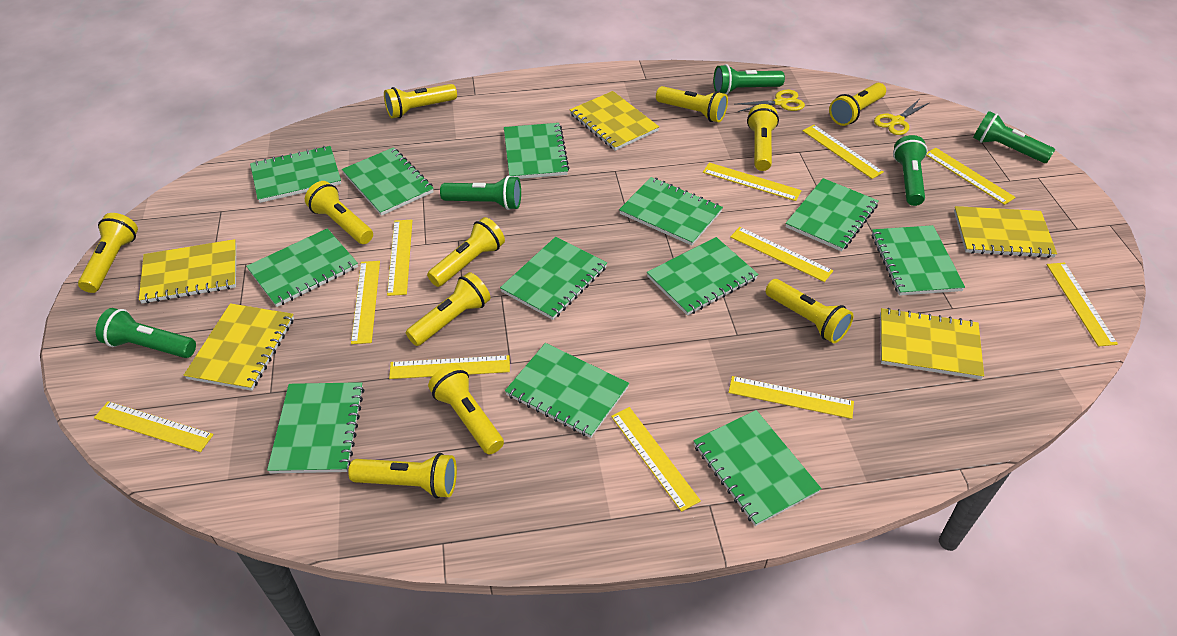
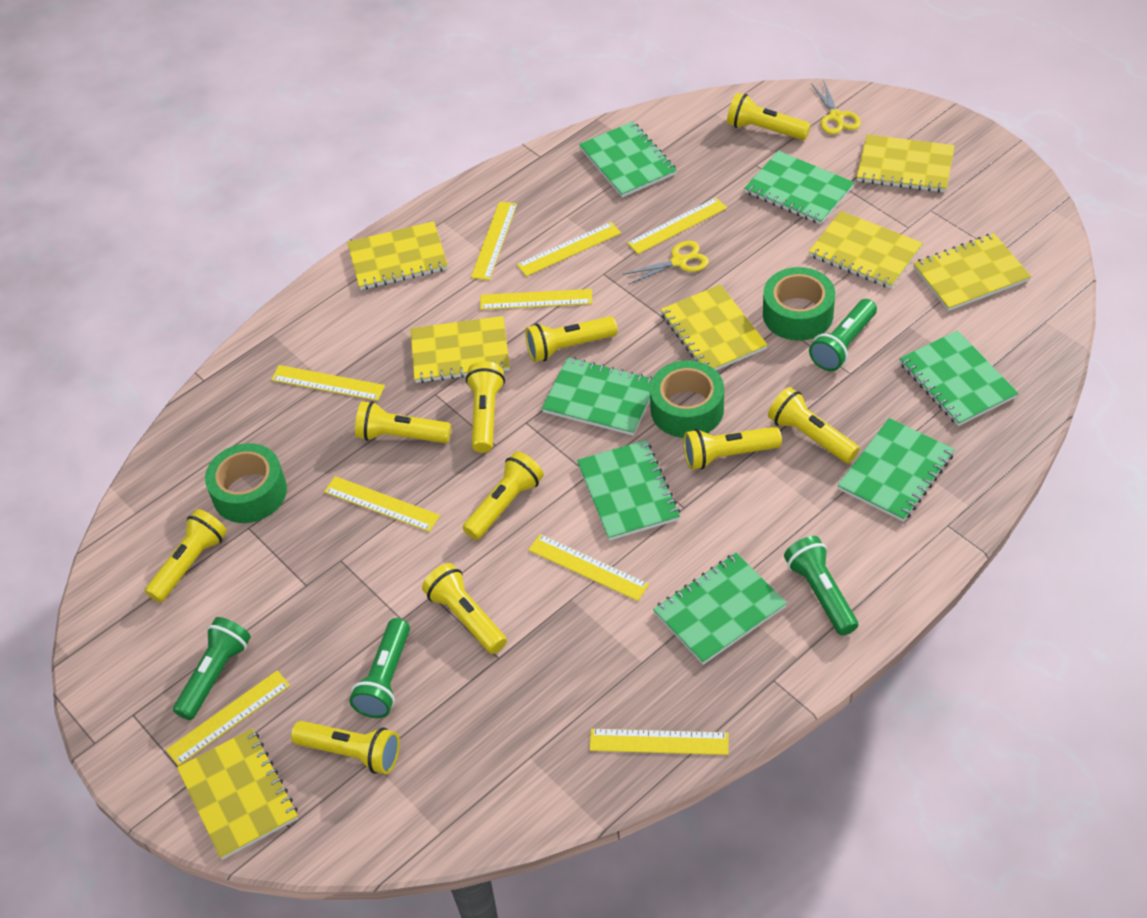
green flashlight: [96,308,196,358] [440,176,521,210] [713,64,785,94] [893,135,928,206] [973,111,1055,163] = 5 -> [173,617,251,720] [349,618,410,718] [784,536,858,636] [809,299,877,371] = 4
green notebook: [246,228,358,307] [250,146,341,203] [267,382,364,473] [342,147,434,216] [500,237,607,320] [504,123,570,179] [505,343,629,438] [619,177,723,246] [647,237,759,316] [693,410,822,526] [786,178,879,252] [872,225,965,296] = 12 -> [542,357,652,436] [577,440,680,541] [579,121,677,198] [653,553,787,665] [744,151,855,225] [838,418,955,522] [899,330,1018,426] = 7
green tape: none = 0 -> [205,443,287,523] [650,360,724,438] [763,267,835,341] = 3
yellow flashlight: [78,213,138,293] [305,181,373,244] [348,453,457,498] [384,84,457,118] [406,272,491,346] [427,217,505,287] [428,364,504,454] [656,86,728,122] [747,104,779,171] [765,279,854,343] [829,83,886,126] = 11 -> [145,509,227,603] [291,721,400,774] [355,401,451,443] [422,563,507,654] [463,451,544,540] [466,361,505,453] [525,316,617,362] [683,427,782,470] [727,93,811,140] [768,387,859,463] = 10
yellow notebook: [139,239,236,303] [184,303,294,391] [570,91,659,151] [880,308,984,379] [954,206,1057,258] = 5 -> [177,728,298,860] [347,221,448,290] [410,316,510,383] [661,284,768,370] [809,211,923,289] [857,134,955,193] [913,233,1031,311] = 7
yellow ruler: [94,401,214,452] [351,261,380,344] [387,220,412,296] [389,355,510,379] [611,407,701,512] [703,162,802,201] [729,376,854,419] [730,227,833,282] [802,125,884,179] [926,148,1016,205] [1047,263,1118,346] = 11 -> [166,671,290,766] [271,365,385,401] [324,476,440,532] [471,202,517,280] [480,289,592,310] [517,222,621,276] [529,534,649,601] [590,729,729,755] [627,197,727,254] = 9

